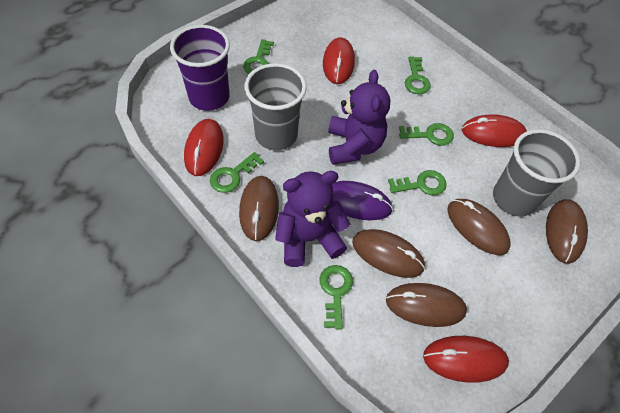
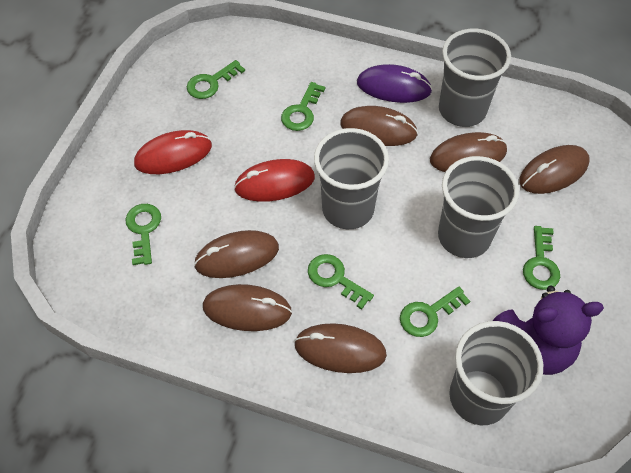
brown mouse: [239,176,279,241] [352,229,425,278] [386,283,467,327] [448,199,511,255] [546,199,588,264] = 5 -> [194,230,279,278] [203,284,292,331] [294,323,387,373] [340,106,418,146] [430,132,507,172] [519,145,590,194] = 6
grey cup: [244,63,307,150] [493,129,580,217] = 2 -> [314,128,389,229] [438,156,519,258] [439,29,511,127] [449,321,543,425] = 4
purple cup: [170,25,230,111] = 1 -> none = 0
purple teddy bear: [275,171,350,267] [328,70,390,165] = 2 -> [493,286,604,375] = 1
red mouse: [184,119,224,176] [323,37,355,84] [423,336,509,383] [461,114,527,147] = 4 -> [134,130,212,174] [234,159,315,202] = 2

